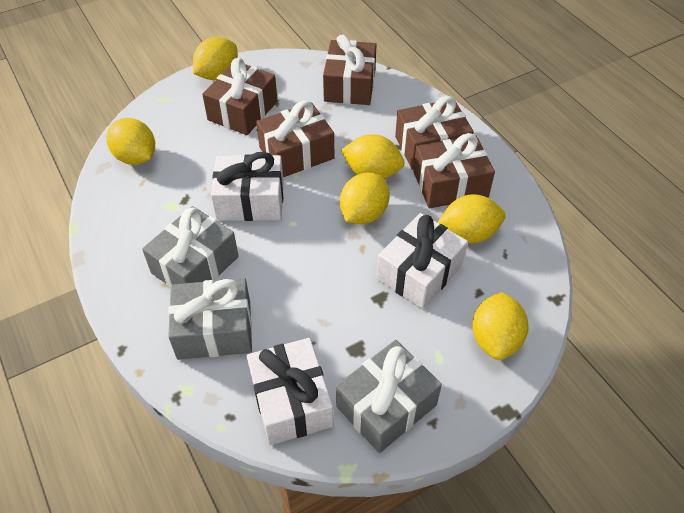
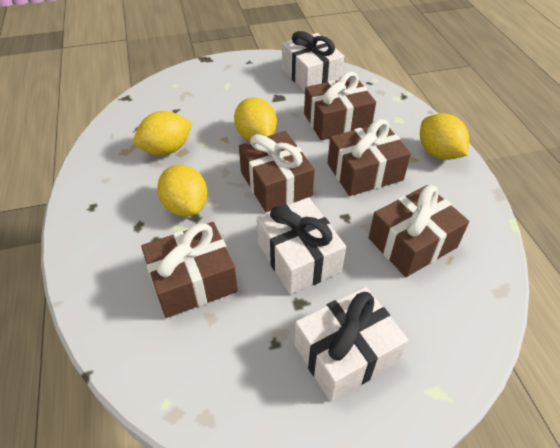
grey gift: [142,206,239,288] [168,278,252,360] [336,340,442,453] = 3 -> none = 0
yellow lemon: [106,118,155,165] [193,37,238,80] [340,173,390,224] [341,134,404,179] [437,194,506,244] [472,292,529,360] = 6 -> [133,111,192,155] [157,165,208,217] [234,97,277,141] [420,113,469,160] = 4

